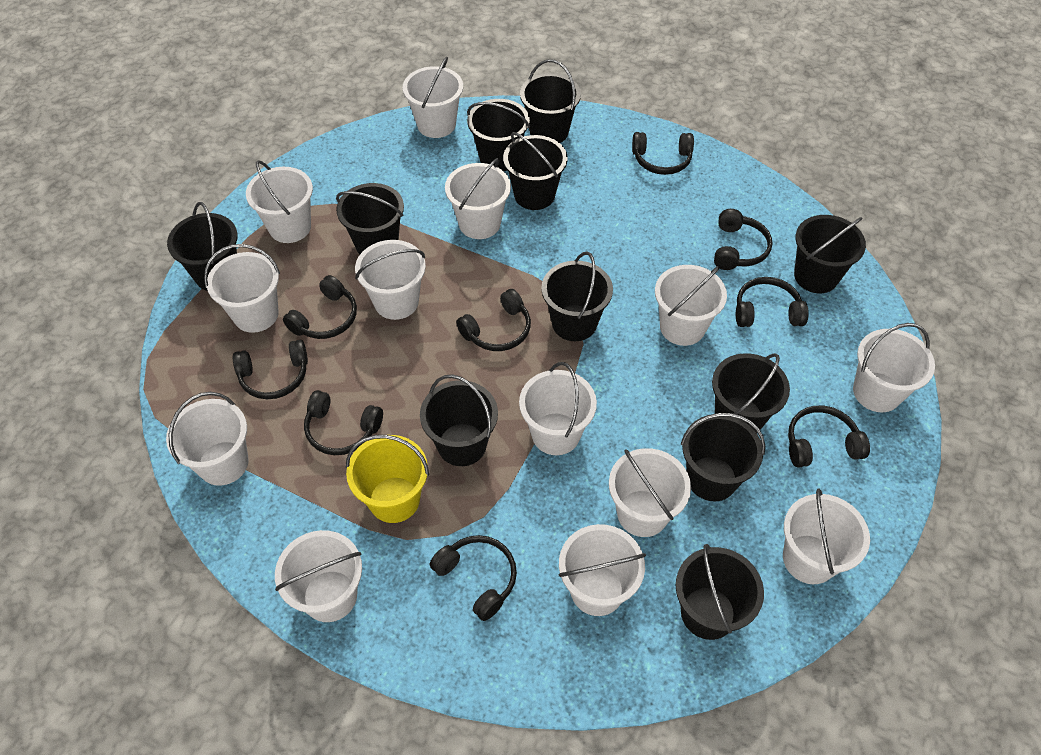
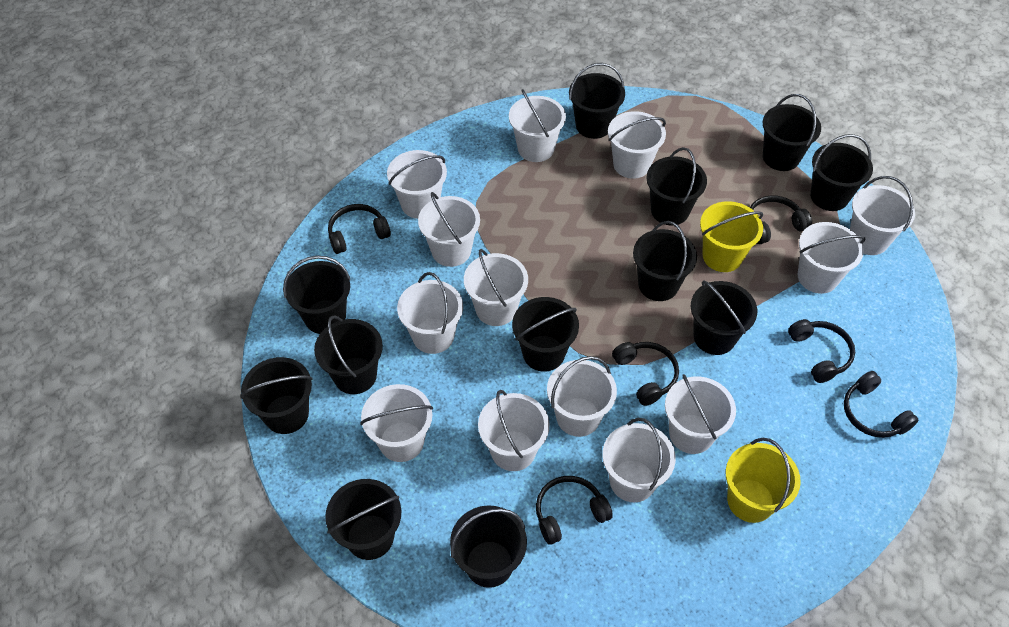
black bucket: [167,202,238,291] [336,183,404,254] [420,374,498,466] [467,99,530,171] [503,132,568,210] [520,59,581,143] [541,252,613,341] [676,544,764,640] [681,413,765,501] [712,353,790,433] [794,215,866,293] = 11 -> [240,357,312,434] [283,256,350,334] [314,315,383,394] [325,479,401,560] [450,505,527,588] [512,297,579,372] [569,63,625,139] [633,221,697,301] [646,147,707,225] [691,280,757,355] [763,94,821,171] [810,134,873,211] = 12
black headphones: [233,340,308,399] [283,275,357,339] [304,390,383,455] [430,535,517,621] [456,289,531,351] [632,132,694,175] [714,209,773,270] [736,277,809,327] [788,406,870,468] = 9 -> [328,204,391,254] [536,476,613,545] [612,342,679,406] [750,195,812,244] [788,319,855,383] [844,371,918,438] = 6
yellow bucket: [346,435,429,523] = 1 -> [700,201,763,272] [726,438,801,523] = 2

